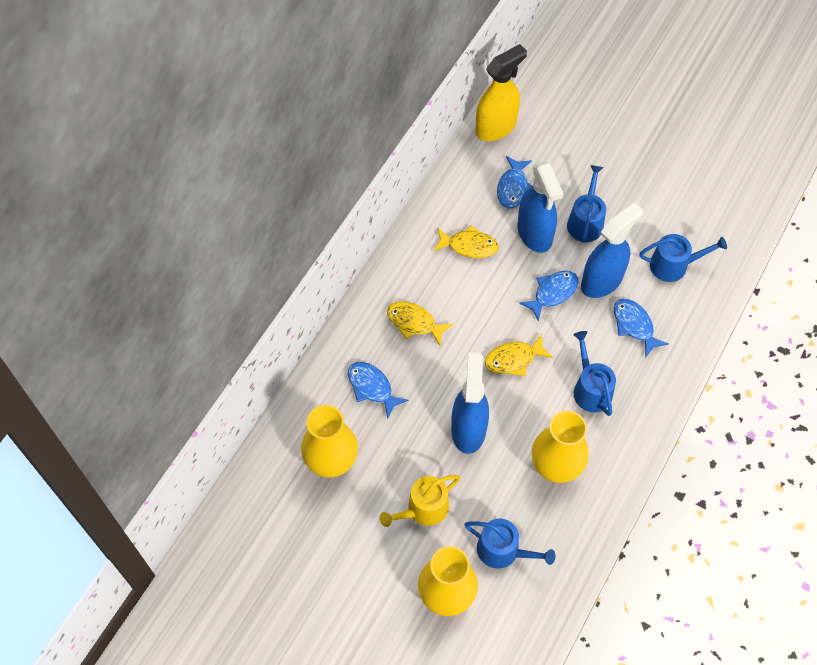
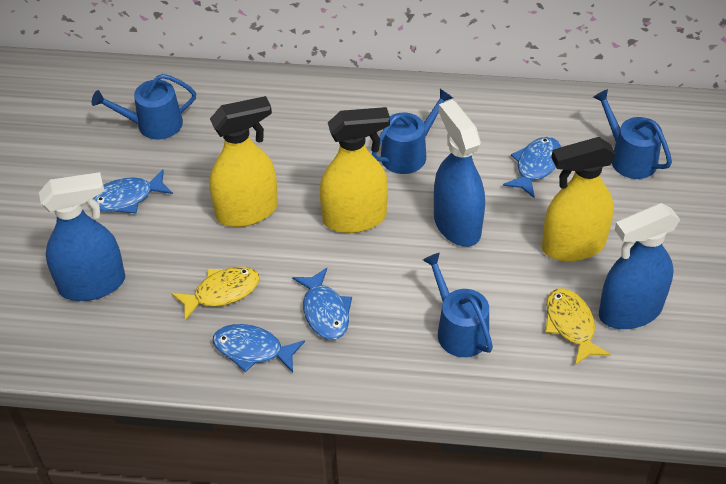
yellow fish: [387,301,453,345] [433,225,499,258] [485,334,553,376] = 3 -> [171,266,260,321] [545,288,611,365] = 2
yellow spray bottle: [476,44,527,141] = 1 -> [209,96,278,227] [320,107,390,233] [542,137,616,261] = 3
yellow vase: [301,405,358,477] [418,546,478,616] [532,411,589,483] = 3 -> none = 0
yellow watering can: [380,475,460,527] = 1 -> none = 0

